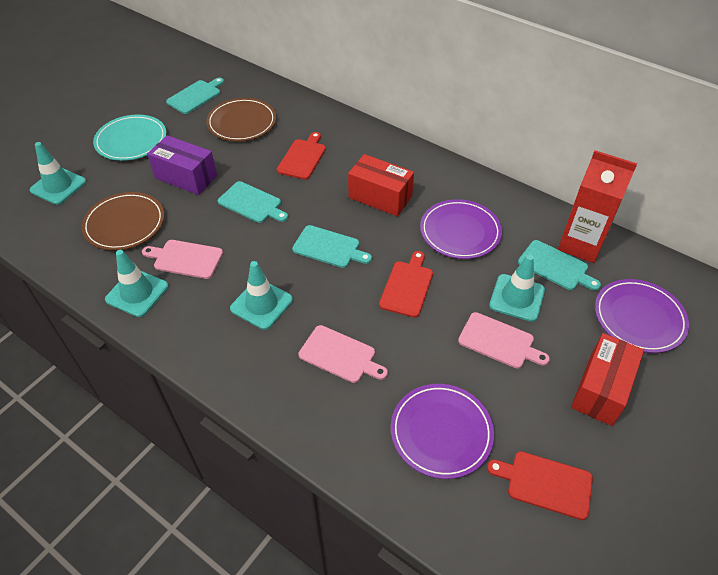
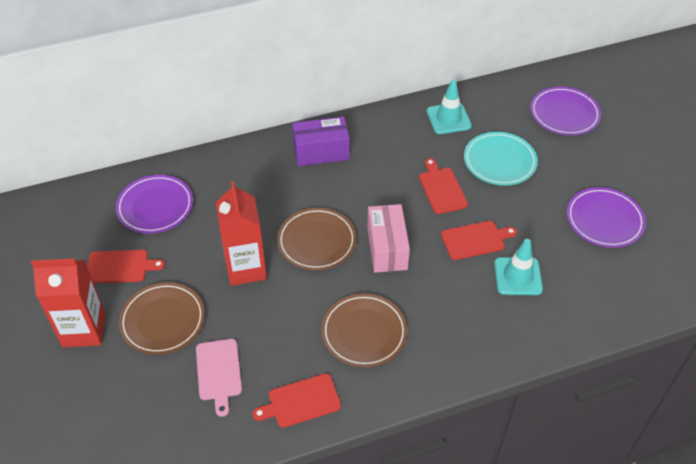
brown plate: [82,192,164,250] [206,98,276,141] = 2 -> [119,282,205,355] [277,208,356,270] [321,293,407,367] = 3
pink box: none = 0 -> [367,204,410,273] = 1
pink cutting board: [142,240,223,279] [298,325,388,383] [458,312,550,369] = 3 -> [196,339,242,417] = 1
red box: [348,154,414,216] [571,333,644,426] = 2 -> none = 0
red carton: [558,150,637,263] = 1 -> [31,259,106,348] [216,181,267,286] = 2
red cutting board: [277,132,326,180] [379,251,433,318] [487,451,593,520] = 3 -> [87,250,165,283] [252,373,341,428] [419,158,468,214] [441,221,517,260] = 4
turquoise cutting board: [166,78,224,114] [218,181,288,223] [292,225,372,268] [518,240,601,290] = 4 -> none = 0
turquoise traffic cone: [30,142,86,205] [105,250,168,317] [230,261,293,330] [489,254,545,322] = 4 -> [427,80,472,134] [494,239,543,295] = 2

